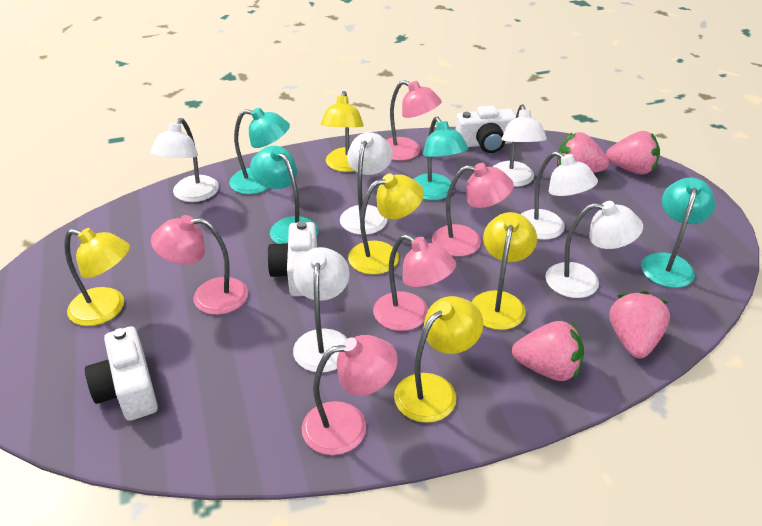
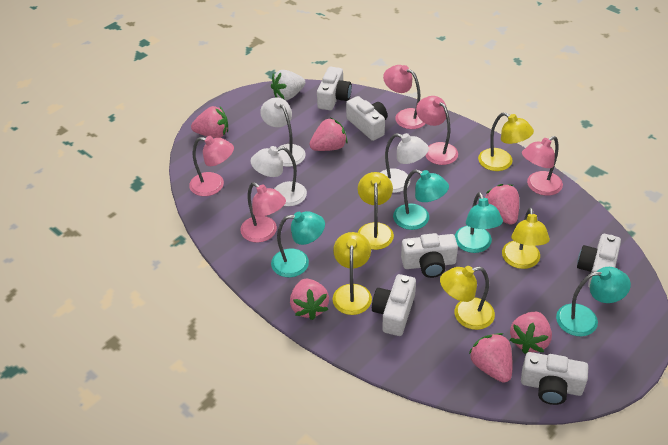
pink strawberry: [512,321,584,381] [557,132,609,173] [606,131,660,174] [609,291,670,358] = 4 -> [191,106,228,138] [290,279,329,320] [309,118,347,151] [469,333,512,383] [485,184,519,225] [510,312,552,354] = 6
white camera: [85,326,158,421] [267,221,317,296] [456,105,516,153] = 3 -> [317,67,352,110] [346,96,387,141] [372,274,416,336] [401,233,458,278] [521,352,588,405] [577,234,621,288] = 6
white lamp: [150,118,219,202] [293,247,350,372] [340,132,393,235] [493,104,547,187] [521,151,598,240] [545,201,643,298] = 6 -> [251,146,307,206] [260,97,306,167] [380,133,429,193] = 3
white strawberry: none = 0 -> [271,70,306,101] = 1

